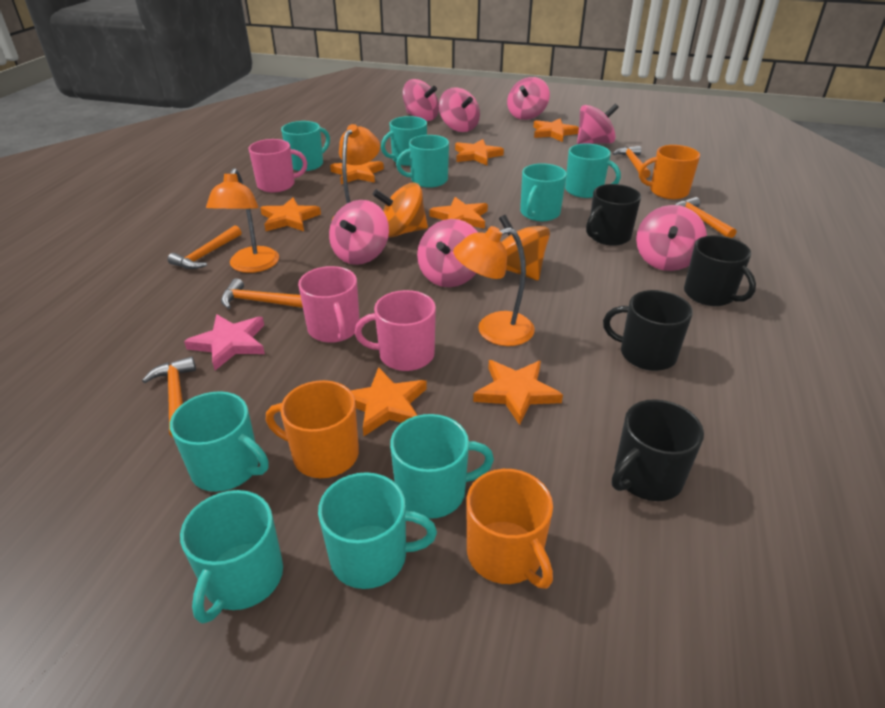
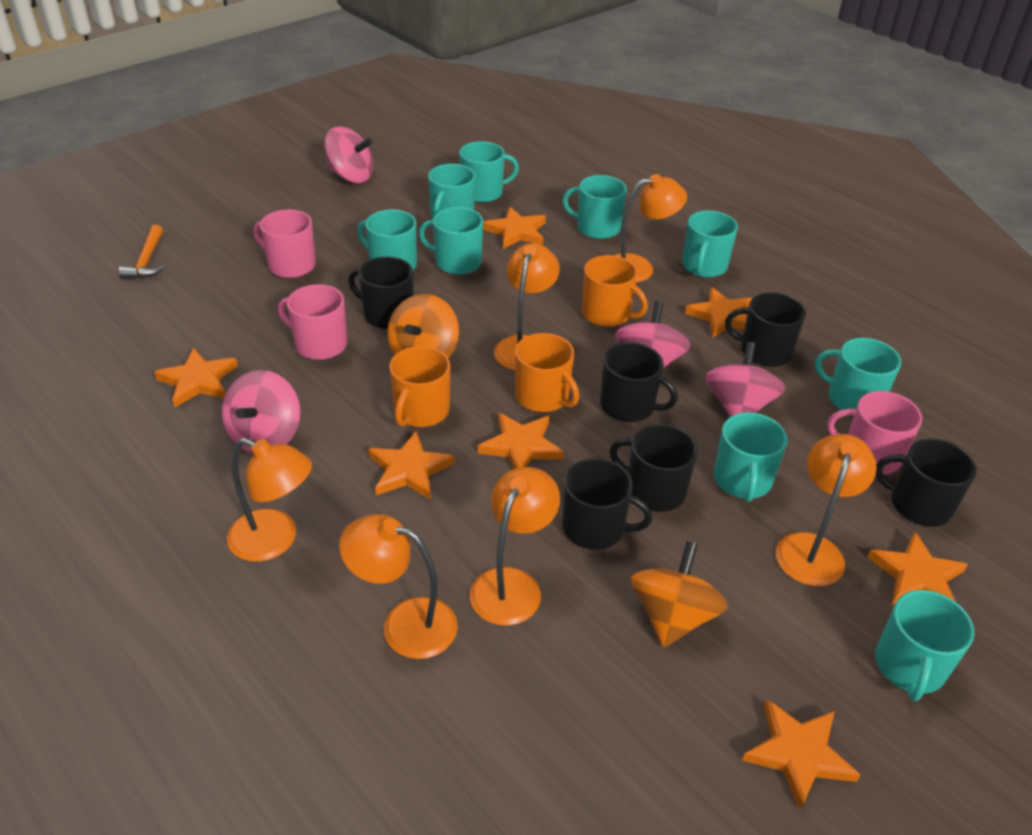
black mug: [586,184,641,246] [603,290,693,371] [612,399,704,501] [684,235,756,306] = 4 -> [348,257,413,329] [562,458,652,550] [600,342,678,422] [610,424,698,512] [725,292,806,367] [876,438,977,527] = 6
orange hammer: [142,356,196,437] [168,225,241,269] [221,278,303,309] [613,146,650,179] [675,197,736,238] = 5 -> [118,225,165,279] = 1
orange lamp: [206,168,279,273] [332,124,380,219] [453,226,535,346] = 3 -> [227,438,312,562] [339,514,458,659] [470,467,560,626] [494,243,560,370] [614,174,687,283] [776,434,877,586] = 6
pink spinning top: [329,200,389,265] [402,79,439,121] [417,219,478,287] [439,87,480,132] [507,77,550,120] [577,104,619,144] [636,205,707,271] = 7 -> [222,370,301,453] [324,127,374,183] [615,301,691,369] [705,342,785,417] = 4
pink star: [184,314,265,370] = 1 -> none = 0

